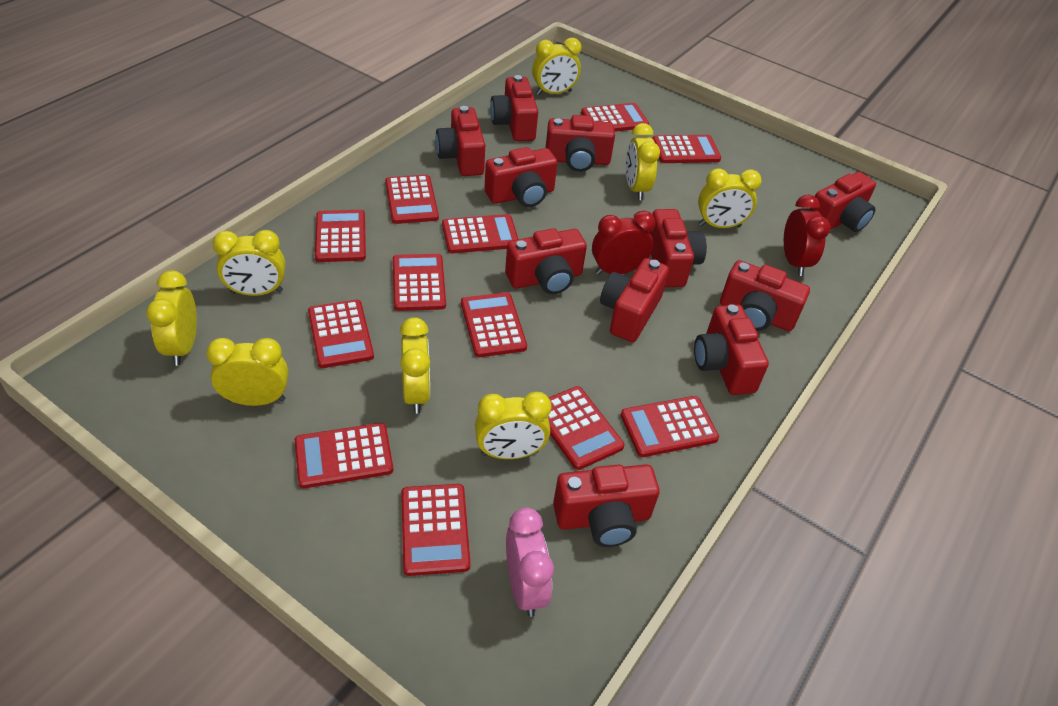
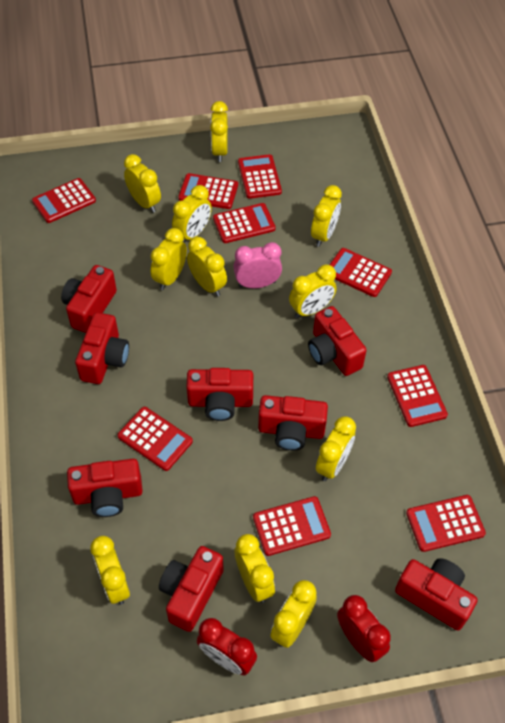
red calculator: [295,423,393,488] [308,300,374,368] [315,210,366,262] [385,175,439,224] [393,254,446,311] [401,484,470,576] [442,214,518,254] [461,292,527,357] [548,386,624,470] [581,103,649,132] [621,396,719,457] [652,135,721,163] = 12 -> [32,178,96,223] [117,407,193,471] [178,173,238,209] [213,203,276,243] [238,154,282,199] [253,496,331,556] [330,248,392,297] [387,365,448,427] [406,495,486,552] = 9
red camera: [435,106,485,176] [484,147,557,207] [490,75,538,141] [505,228,587,294] [545,115,615,172] [553,464,660,547] [600,258,669,342] [649,209,707,287] [694,304,769,395] [720,260,810,331] [810,172,876,232] = 11 -> [61,265,117,333] [67,459,143,517] [75,312,129,384] [159,546,224,632] [186,368,253,421] [258,395,328,451] [308,306,367,376] [395,558,478,631] = 8
yellow clock: [146,271,197,366] [206,338,288,406] [212,230,285,296] [400,318,430,414] [475,392,552,459] [532,38,581,95] [626,123,660,200] [698,168,762,228] = 8 -> [90,536,130,605] [124,154,161,213] [151,228,187,290] [172,185,212,243] [187,237,227,296] [210,101,228,162] [235,534,275,603] [270,580,317,648] [289,264,337,318] [311,185,342,247] [316,416,356,481] = 11

